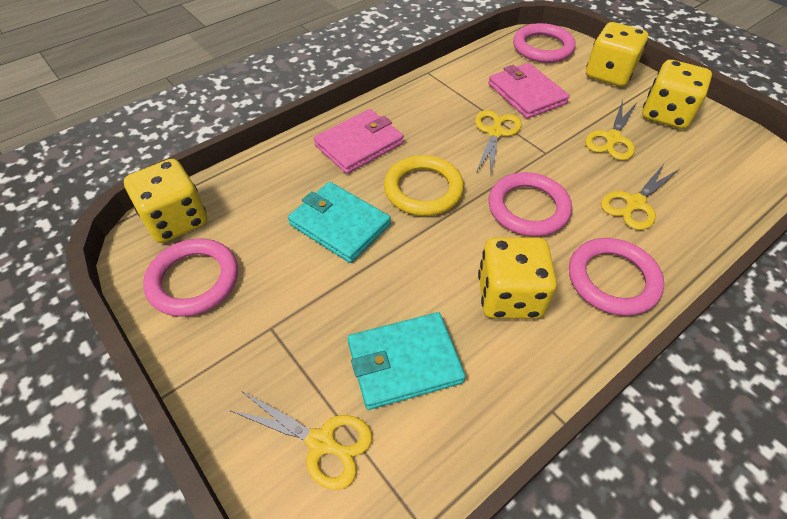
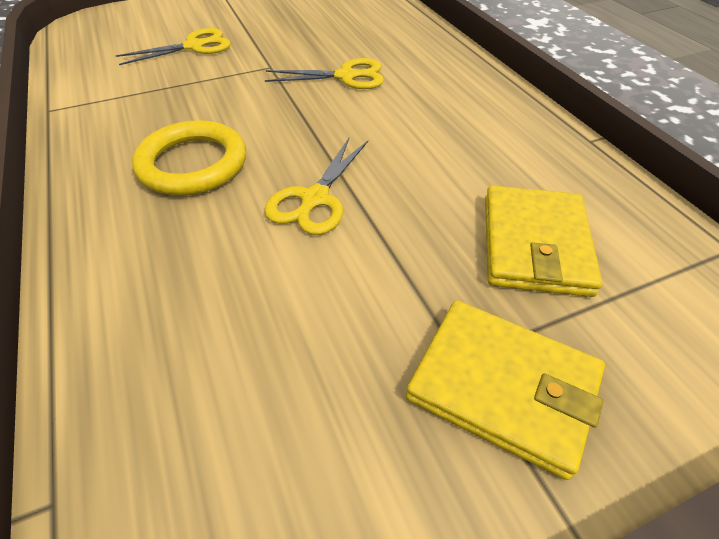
pink ring: [143,238,238,317] [489,172,572,237] [513,23,576,63] [569,238,664,316] = 4 -> none = 0
pink wallet: [314,109,404,174] [488,63,570,119] = 2 -> none = 0
turquoise wallet: [288,182,391,263] [348,312,466,410] = 2 -> none = 0
yellow dice: [124,159,207,243] [478,237,557,319] [586,22,648,87] [642,60,712,129] = 4 -> none = 0
yellow scissors: [229,392,372,490] [475,110,522,175] [585,100,636,160] [601,163,680,230] = 4 -> [115,28,231,65] [264,138,368,235] [265,58,384,89] = 3
yellow wallet: none = 0 -> [406,300,605,480] [485,186,603,297] = 2

